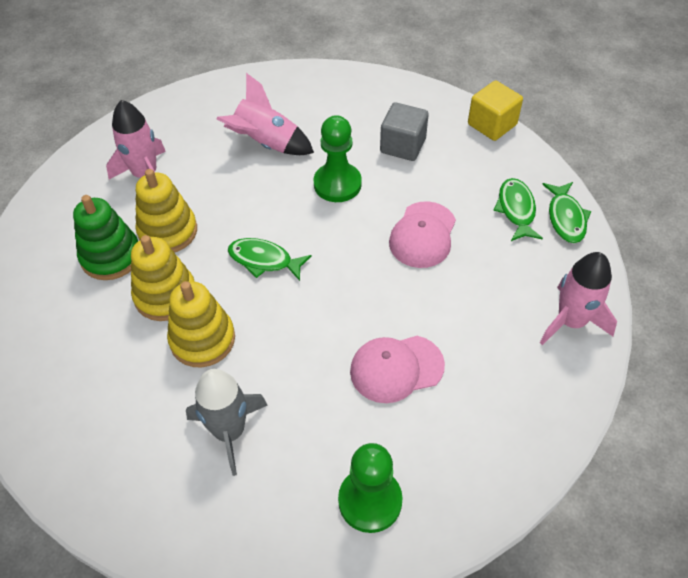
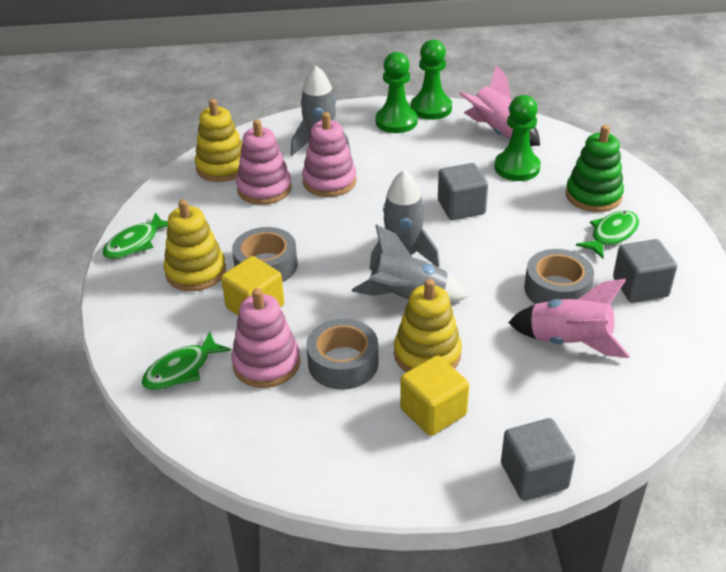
green pawn: [314,115,362,202] [338,443,403,533] = 2 -> [375,52,418,133] [411,39,452,120] [494,95,541,181] = 3
grey cube: [380,102,429,161] = 1 -> [438,163,488,220] [501,418,575,501] [613,239,677,303] = 3
grey rocket: [186,369,268,476] = 1 -> [291,65,351,156] [352,224,469,303] [370,170,440,270] = 3
grey tape: none = 0 -> [232,227,297,282] [306,319,379,390] [524,249,594,304] = 3
pink cap: [350,336,445,403] [389,201,456,268] = 2 -> none = 0
pink rocket: [106,100,166,179] [217,73,314,155] [540,252,617,345] = 3 -> [459,66,540,146] [508,278,630,358] = 2
pink stacking toy: none = 0 -> [231,288,300,388] [236,119,292,205] [302,112,356,197] = 3
yellow cube: [468,80,523,141] = 1 -> [221,256,284,316] [400,356,469,436] = 2

